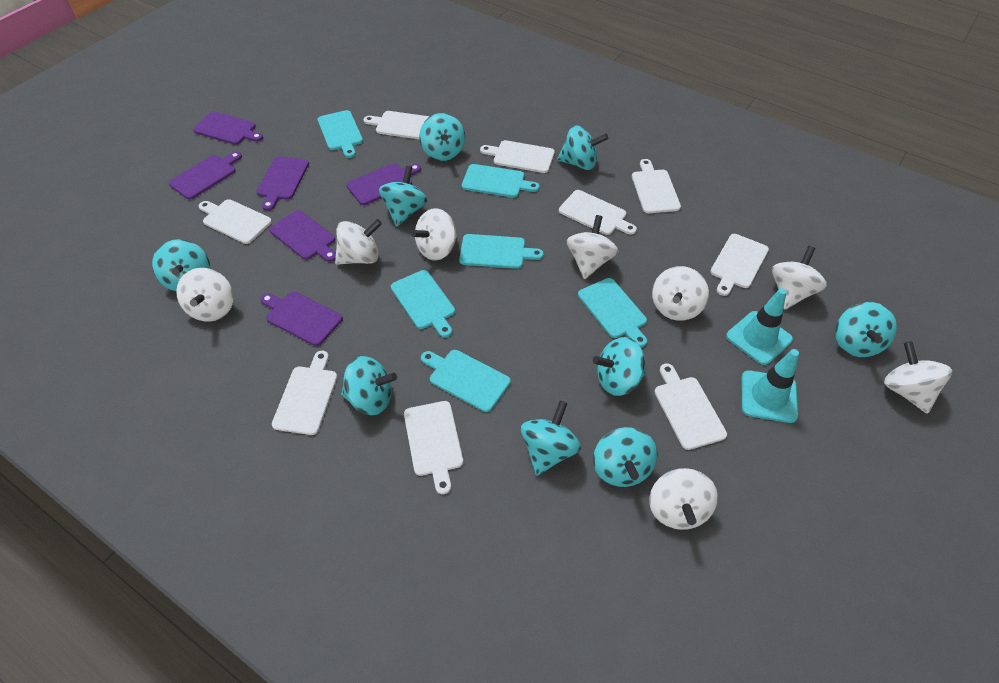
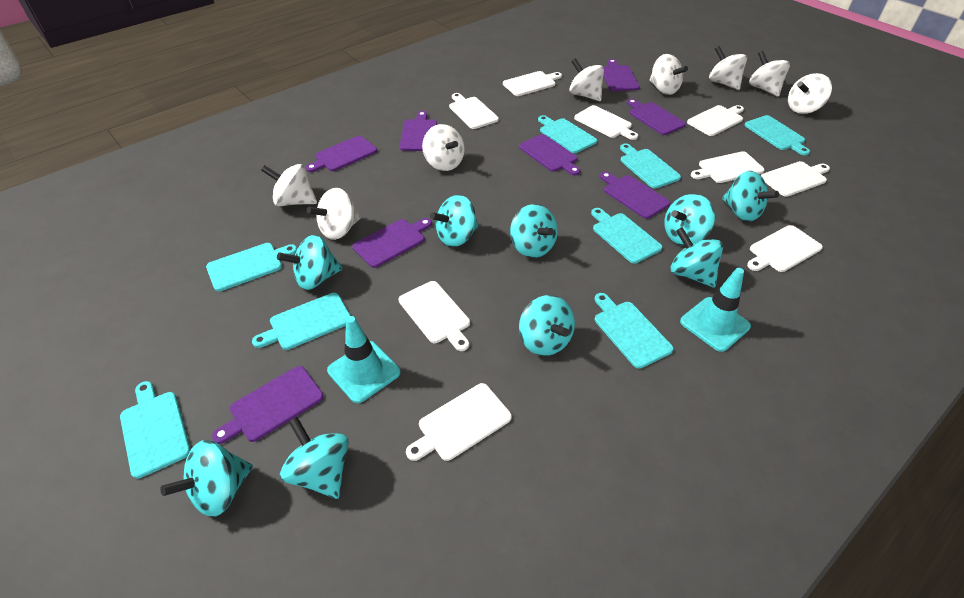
purple cutting board: [169,151,242,200] [193,111,263,145] [256,156,309,211] [260,291,343,346] [269,210,336,262] [346,163,421,205] = 6 -> [212,366,324,444] [306,136,377,172] [352,218,432,268] [399,111,437,151] [519,134,581,176] [600,172,671,219] [603,59,640,91] [627,99,686,135] = 8
turquoise cutting board: [318,110,363,158] [391,270,455,337] [421,350,511,412] [459,234,544,269] [462,164,539,198] [578,278,647,347] = 6 -> [120,381,191,479] [206,243,297,291] [252,293,351,350] [538,115,597,153] [591,208,662,264] [594,293,674,369] [620,143,681,189] [745,115,810,156] = 8

